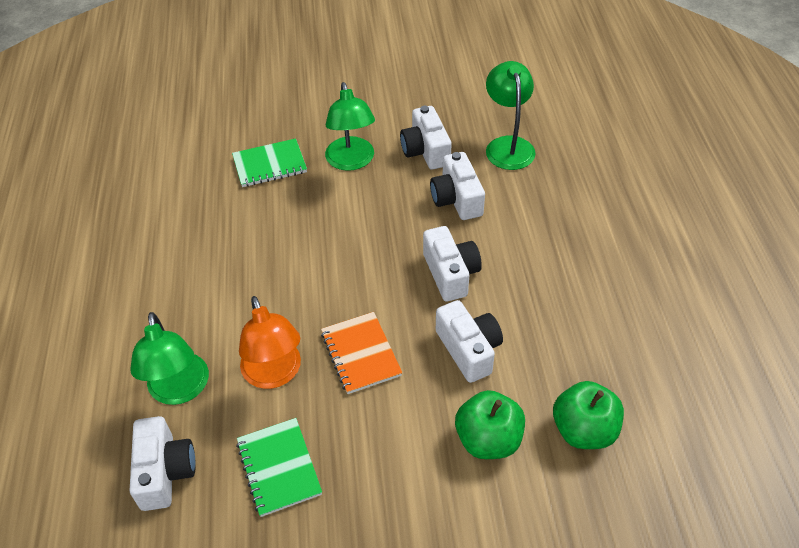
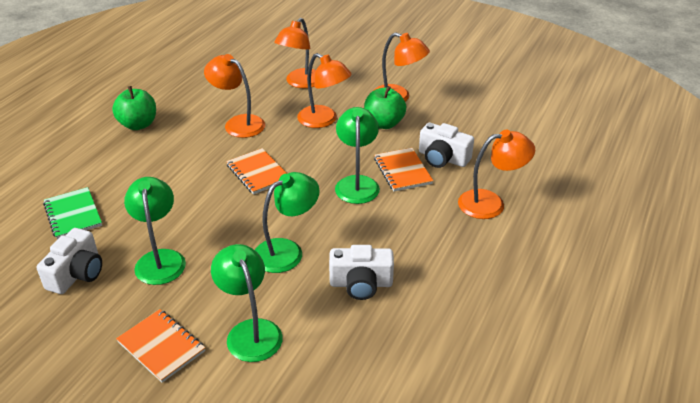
green lamp: [130,312,209,405] [325,82,375,171] [486,61,535,170] = 3 -> [124,177,186,285] [211,244,283,362] [255,172,320,273] [335,107,380,204] = 4
green notebook: [232,138,307,187] [236,418,322,517] = 2 -> [43,187,102,239] = 1
orange lamp: [239,296,301,389] = 1 -> [204,54,265,138] [274,18,316,88] [297,53,352,128] [373,32,430,102] [458,130,535,219] = 5
orange notebook: [321,312,402,394] = 1 -> [116,309,205,383] [226,148,287,194] [374,148,433,191] = 3
white camera: [130,416,196,511] [400,106,451,169] [423,226,482,301] [430,152,485,220] [436,300,503,383] = 5 -> [37,228,102,294] [329,245,394,300] [419,123,474,168] = 3

